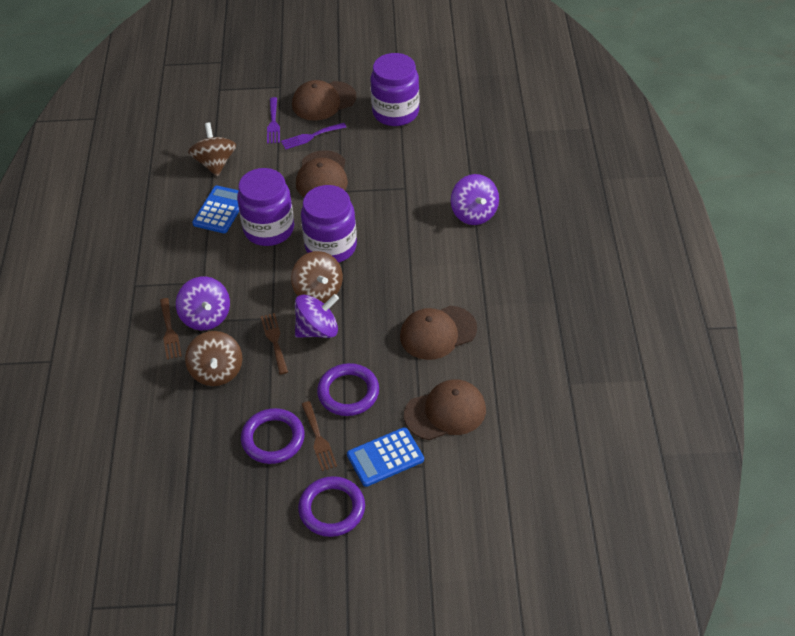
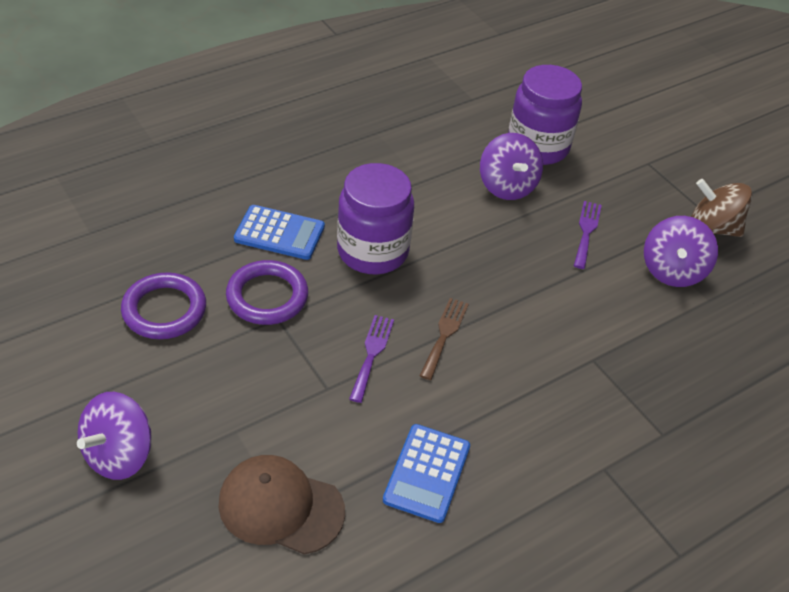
brown cap: [292,80,357,121] [296,150,348,197] [400,306,477,360] [404,379,486,440] = 4 -> [218,455,345,554] = 1
brown fork: [160,298,182,359] [261,313,288,375] [301,401,337,471] = 3 -> [419,298,469,380] = 1
brown spinning top: [185,331,242,386] [188,122,236,177] [291,251,343,303] = 3 -> [691,179,752,237] = 1
purple jar: [237,168,294,246] [301,185,357,263] [370,53,419,126] = 3 -> [337,163,414,274] [508,65,582,165] = 2
purple ring: [241,408,305,464] [298,476,365,537] [317,363,379,416] = 3 -> [121,272,206,339] [226,260,308,325] = 2

